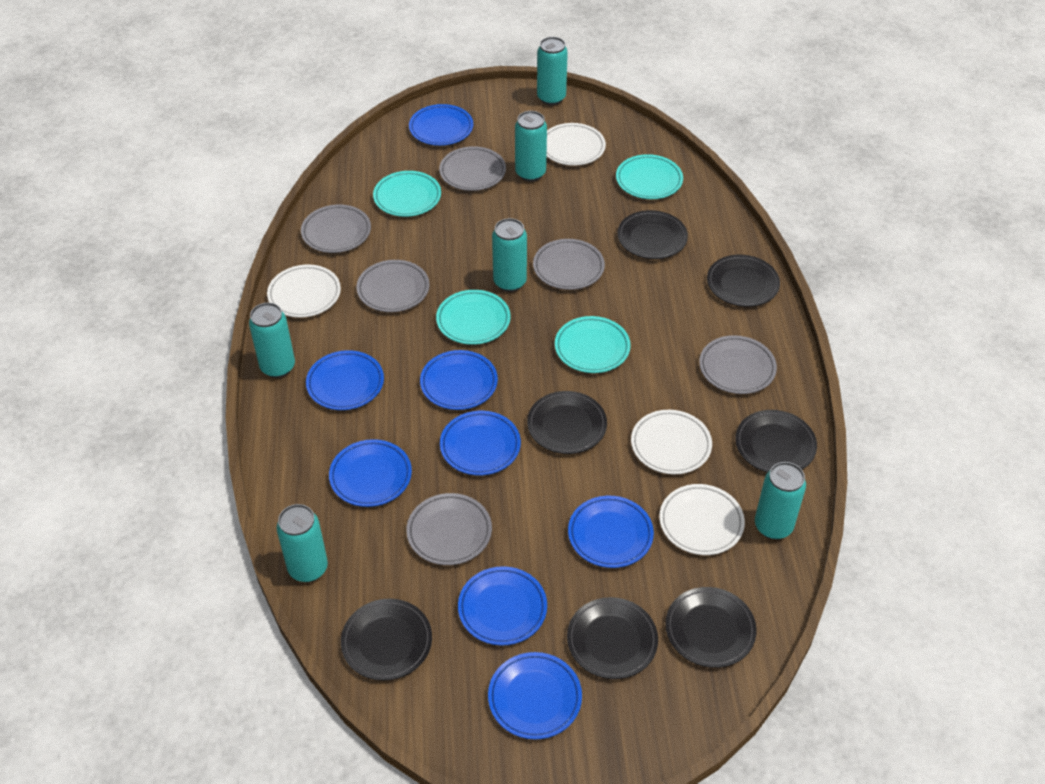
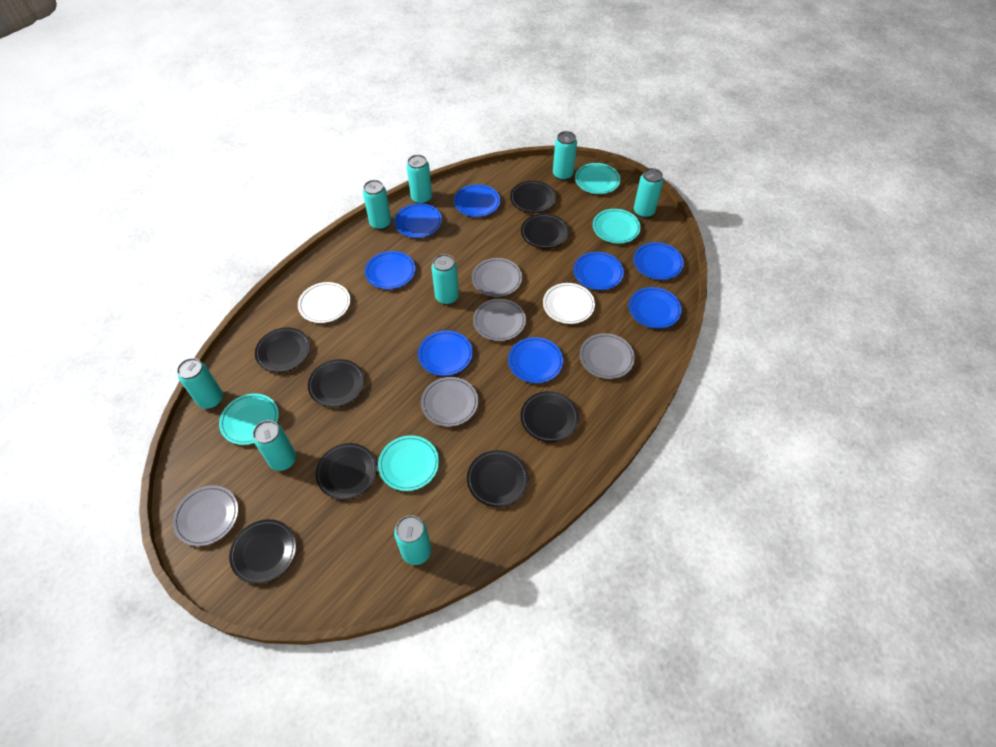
black plate: [341,599,432,681] [527,391,607,454] [567,597,658,679] [617,210,688,259] [665,587,757,668] [707,255,780,307] [735,410,817,472] = 7 -> [229,519,296,584] [255,327,310,373] [308,359,365,407] [315,443,377,500] [467,450,528,507] [510,181,556,213] [521,213,569,249] [521,391,579,442] = 8
grey plate: [301,205,371,253] [356,260,430,312] [406,493,492,565] [439,146,506,191] [533,239,605,290] [699,335,777,394] = 6 -> [173,485,238,546] [421,377,478,427] [472,258,522,297] [473,299,526,341] [580,333,635,379] = 5
turquoise can: [249,303,295,378] [276,504,328,582] [492,218,527,292] [515,111,547,182] [537,37,568,105] [755,462,806,540] = 6 -> [177,358,223,409] [253,420,296,471] [363,180,391,230] [394,515,431,565] [407,155,432,204] [432,254,459,305] [553,131,577,181] [634,168,663,218] = 8
white plate: [267,264,341,318] [547,123,606,166] [631,410,712,474] [659,484,745,555] = 4 -> [298,282,350,323] [543,283,595,324] = 2

